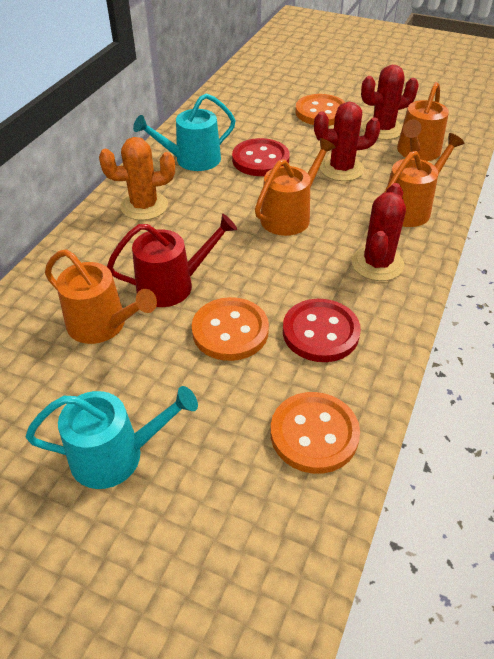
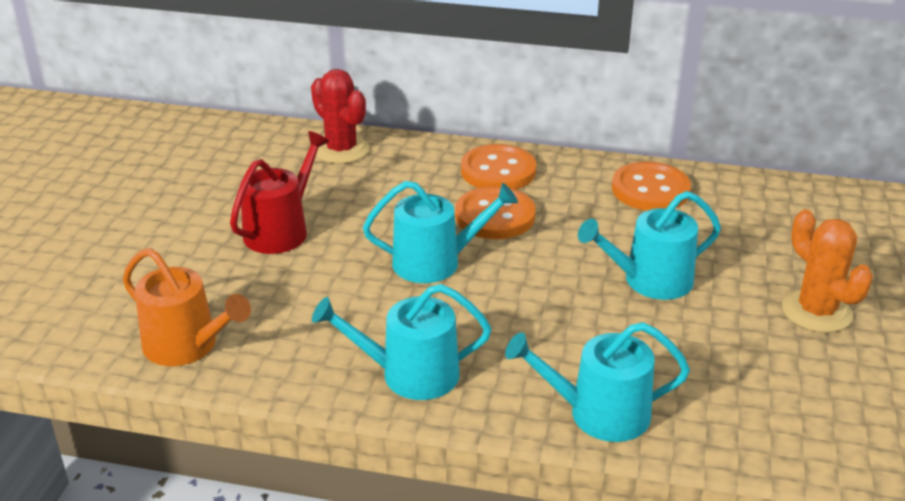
orange watering can: [45,249,157,344] [255,138,336,236] [384,133,465,227] [397,82,449,161] = 4 -> [123,248,251,366] = 1
red button: [232,138,290,176] [283,299,361,362] = 2 -> none = 0
red cactus: [314,102,381,181] [351,183,406,281] [361,65,419,140] = 3 -> [311,69,369,164] = 1
turquoise watering can: [25,386,198,489] [133,93,236,171] = 2 -> [312,284,491,400] [363,181,518,283] [505,322,690,442] [578,191,721,300] = 4

